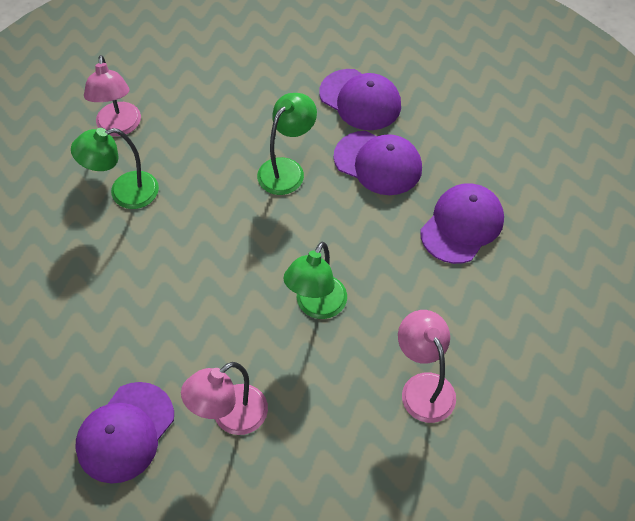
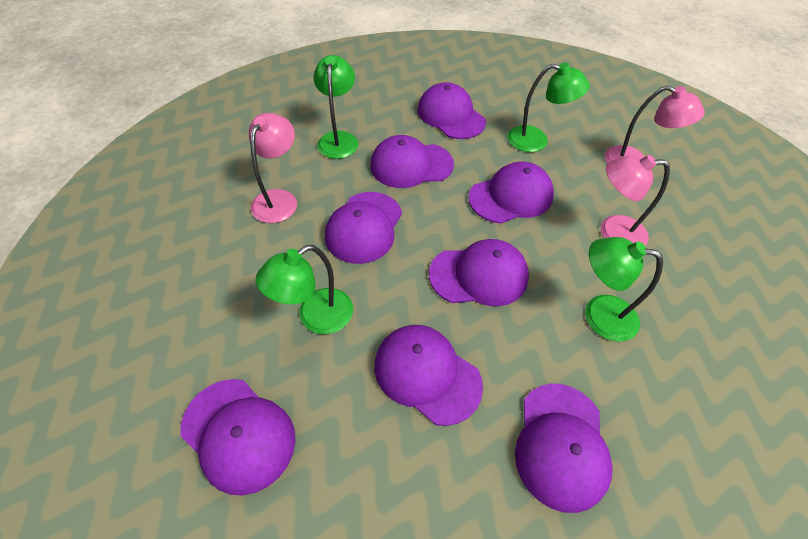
green lamp: [71,128,159,209] [257,93,317,195] [283,242,347,319] = 3 -> [256,245,353,334] [313,55,358,159] [507,63,590,152] [585,237,663,342] = 4
purple cap: [75,382,174,484] [319,69,401,130] [333,131,422,195] [420,183,504,264] = 4 -> [180,379,296,495] [325,192,402,264] [370,135,454,188] [374,325,483,426] [418,82,486,139] [429,239,529,306] [468,162,554,224] [515,384,613,513] = 8

